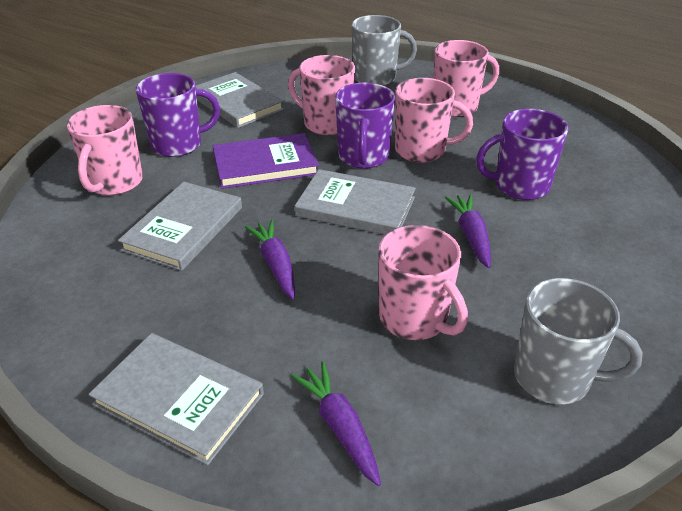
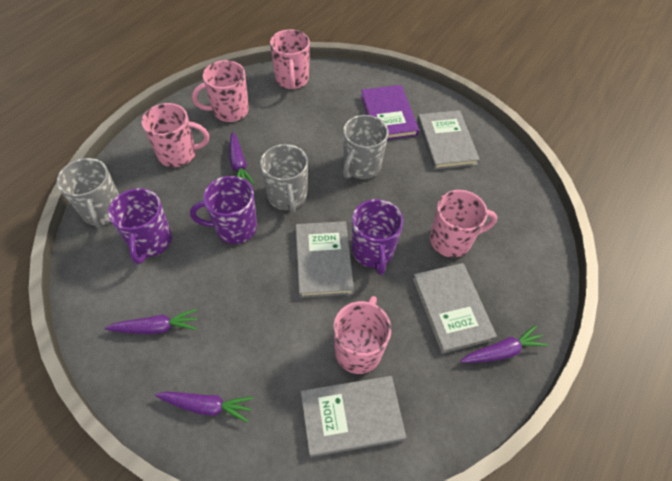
grey mug: [352,15,417,86] [514,278,643,404] = 2 -> [57,158,119,229] [260,144,308,214] [343,115,389,179] = 3
purple carrot: [245,220,295,299] [291,361,381,486] [445,194,491,268] = 3 -> [104,309,197,335] [155,391,254,423] [229,132,254,185] [460,325,548,363] = 4

